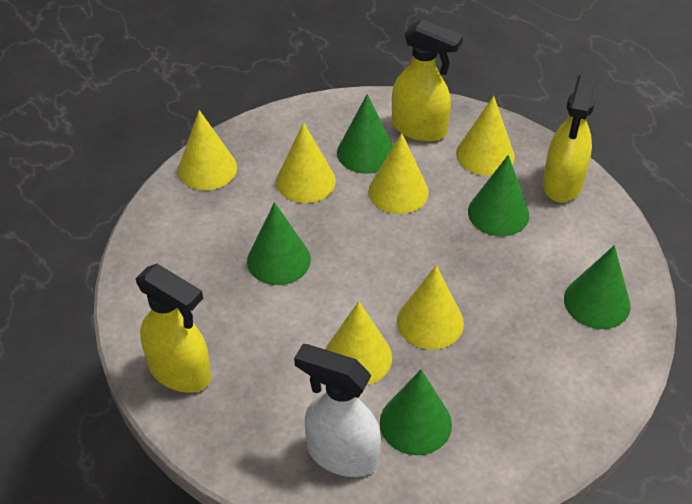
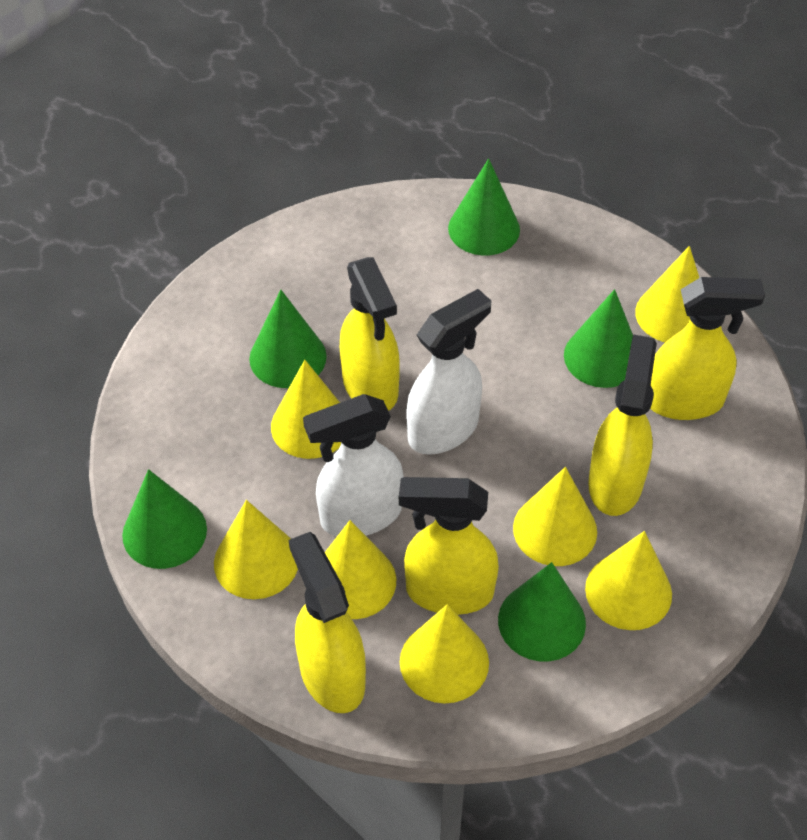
white spray bottle: [294,344,381,477] = 1 -> [303,394,404,536] [406,289,491,455] = 2
yellow cone: [178,110,237,190] [276,122,336,203] [325,301,392,385] [368,133,429,214] [397,265,464,350] [456,96,515,176] = 6 -> [214,500,298,599] [271,360,341,459] [325,520,396,619] [400,604,489,703] [513,467,597,566] [585,531,672,630] [635,246,699,342] = 7
yellow spray bottle: [136,264,211,393] [392,19,463,142] [543,74,597,202] = 3 -> [289,532,366,713] [340,257,400,411] [399,477,499,615] [588,334,657,516] [650,277,765,420] = 5

